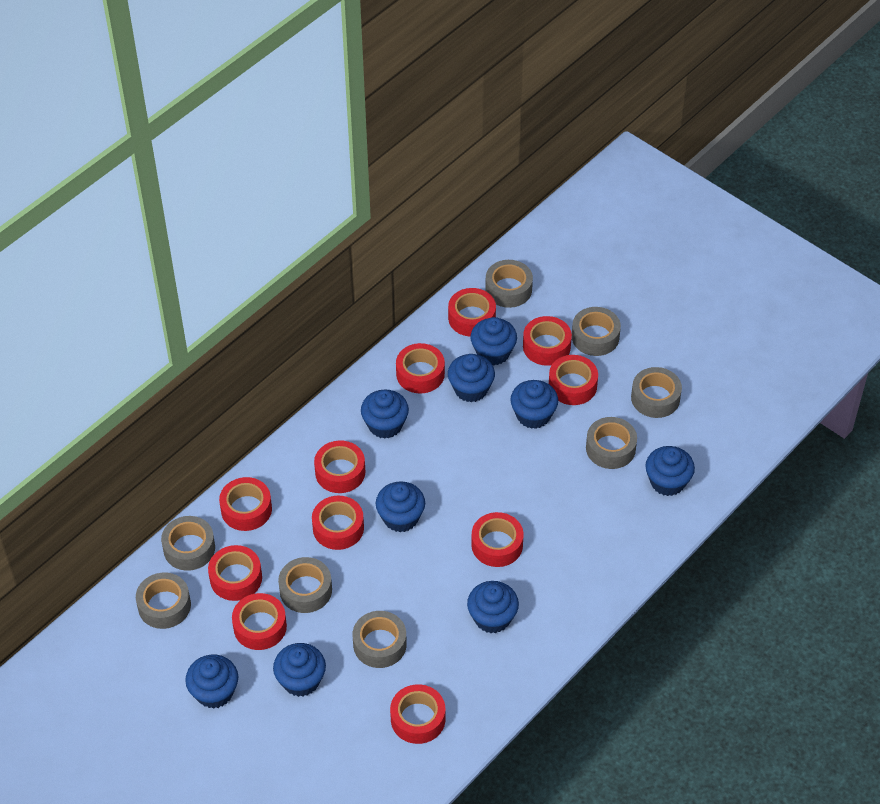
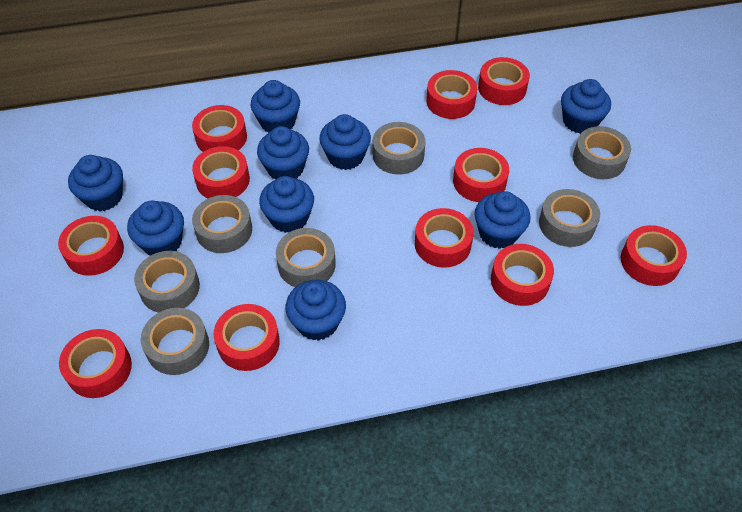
grey tape: [136,572,191,629] [161,516,215,571] [278,557,332,613] [353,611,407,668] [485,260,533,308] [572,307,621,356] [586,417,637,469] [631,367,682,418] = 8 -> [134,251,200,313] [141,308,209,375] [192,195,252,253] [276,228,336,287] [373,122,425,175] [539,189,600,247] [573,126,631,179] = 7

